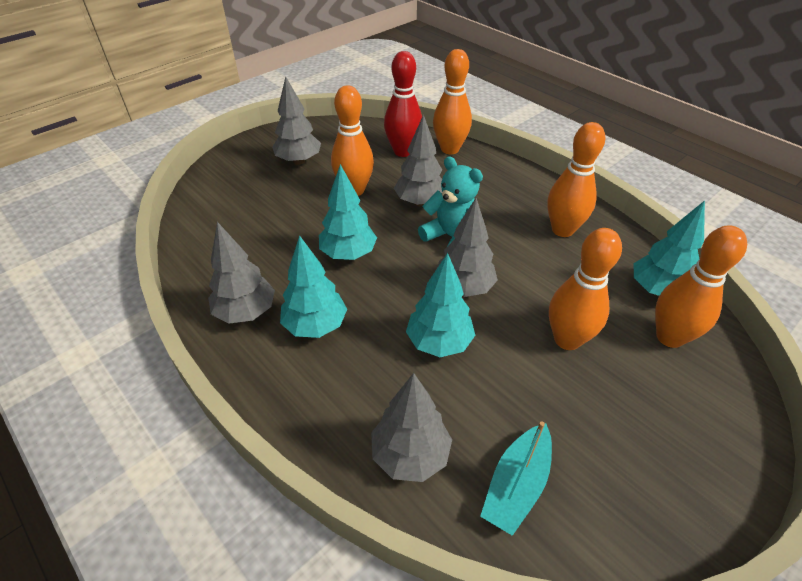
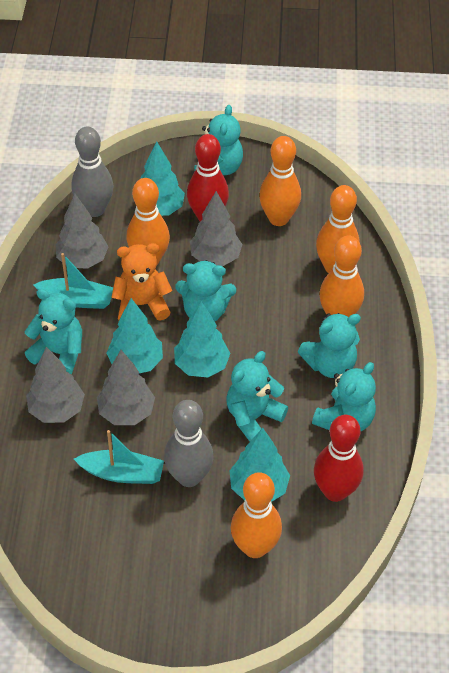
grey bowling pin: none = 0 -> [72,127,113,217] [164,400,213,487] = 2
grey tree: [208,222,275,324] [272,76,321,165] [371,373,452,482] [394,114,443,206] [437,198,498,297] = 5 -> [26,347,85,423] [56,193,109,269] [97,350,155,425] [190,191,243,266] = 4
orange teddy bear: none = 0 -> [112,243,172,320] = 1
red bowling pin: [384,51,422,157] = 1 -> [187,134,229,221] [314,415,364,502] = 2
turquoise boat: [480,421,552,536] = 1 -> [33,253,113,309] [74,430,164,484] = 2
turquoise teddy bear: [418,157,483,246] = 1 -> [24,289,82,375] [175,260,236,321] [194,105,243,175] [227,351,288,441] [298,313,361,378] [312,362,376,431] = 6

